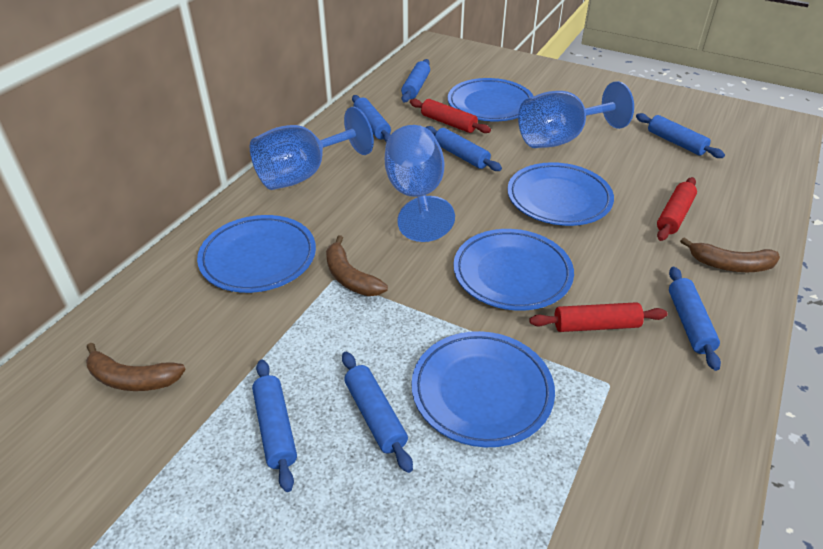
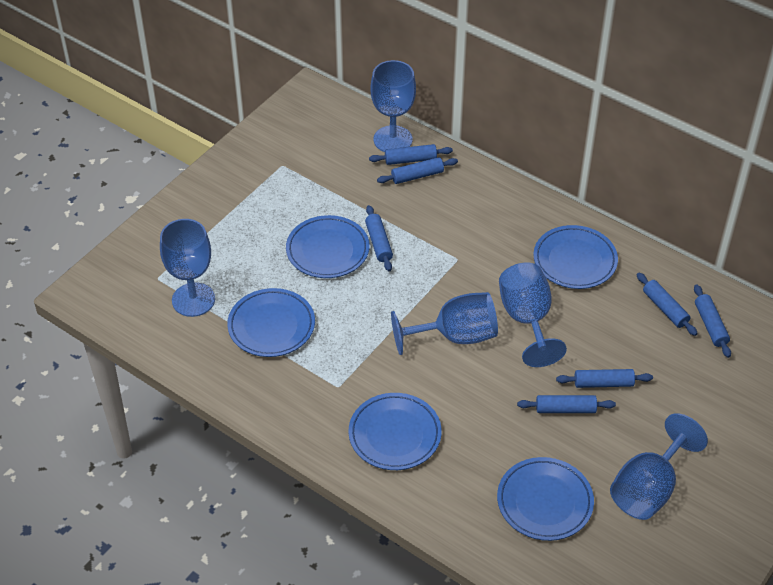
blue goblet: [250,107,374,190] [385,125,455,242] [518,81,634,148] = 3 -> [160,219,215,317] [371,60,416,152] [391,292,498,355] [499,262,567,367] [610,413,708,520] = 5
brown banana: [86,343,186,391] [326,235,388,296] [680,237,780,272] = 3 -> none = 0
red rolling pin: [410,99,491,133] [529,302,667,332] [657,177,697,241] = 3 -> none = 0

